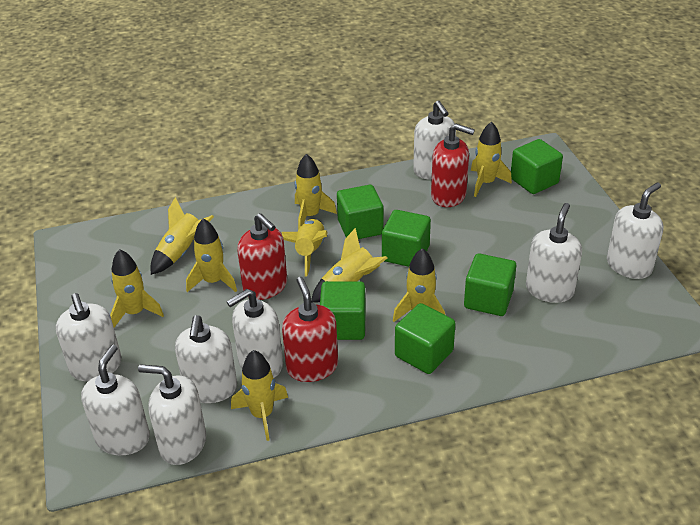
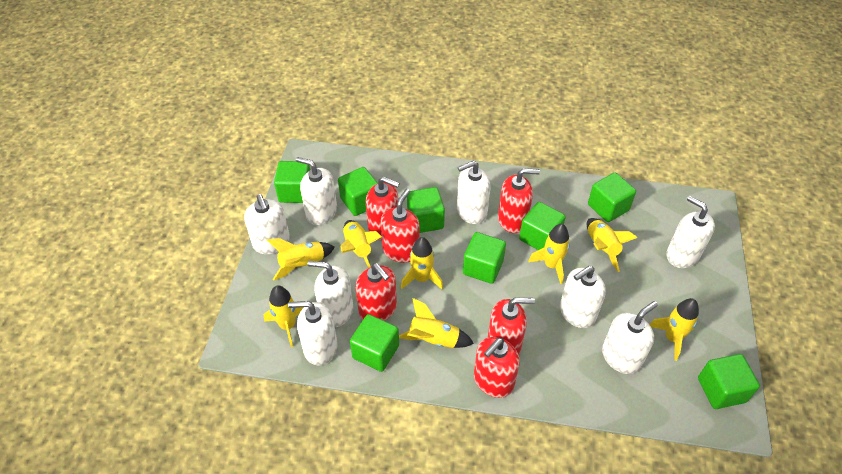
green cube: [320,281,366,340] [337,185,383,239] [382,210,431,267] [395,303,455,374] [464,253,516,316] [511,139,563,194] = 6 -> [274,161,310,203] [338,167,378,216] [350,314,399,372] [407,187,445,233] [463,232,506,284] [519,202,566,250] [588,173,636,222] [698,354,760,409] = 8
red soap dispenser: [237,213,287,300] [282,277,338,382] [431,124,475,207] = 3 -> [356,263,397,321] [366,177,400,240] [381,189,420,263] [474,337,520,398] [488,298,535,355] [498,168,540,233] = 6
yellow rocket: [110,249,164,327] [150,197,214,275] [186,219,237,292] [231,350,288,441] [281,219,328,276] [295,154,337,230] [311,228,388,303] [393,248,445,322] [471,122,512,197] = 9 -> [264,285,304,347] [267,238,335,281] [341,220,382,268] [399,298,474,348] [401,237,443,289] [528,224,570,284] [587,218,637,272] [650,298,699,361] = 8

